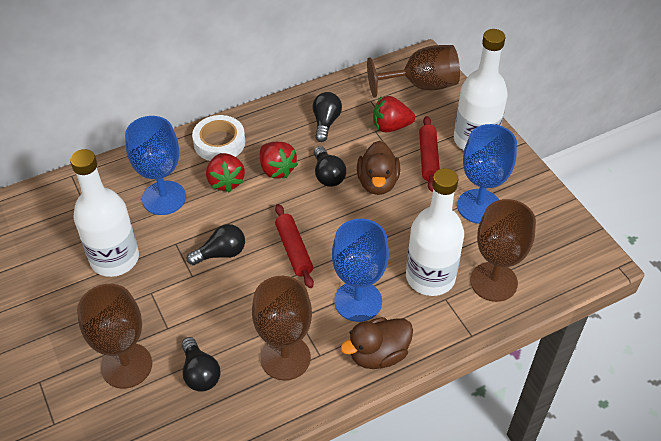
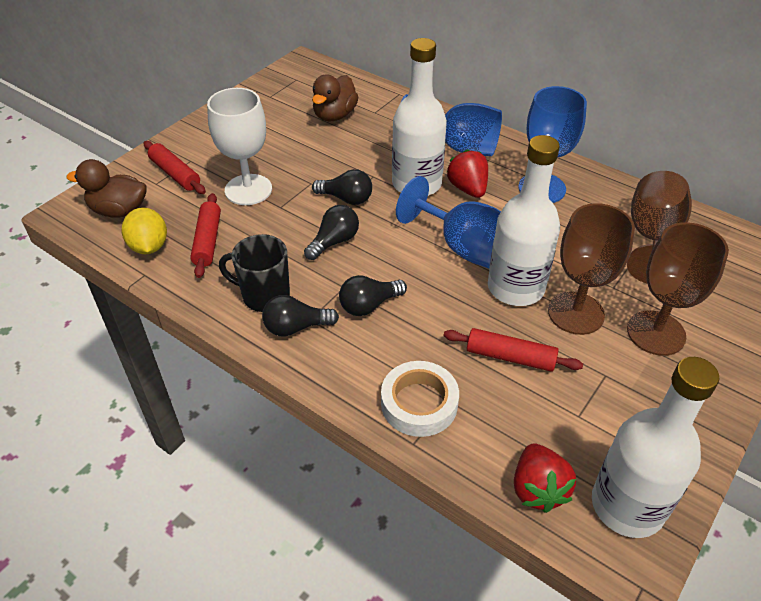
black mug: none = 0 -> [219,234,290,312] = 1
brown goblet: [77,284,152,389] [252,276,312,380] [367,45,460,98] [470,199,536,302] = 4 -> [548,203,635,335] [627,171,692,283] [627,222,729,356] = 3
red rolling pin: [275,204,314,288] [419,116,440,192] = 2 -> [144,141,206,194] [190,193,221,278] [444,328,583,372] = 3
red strawberry: [206,153,245,192] [260,142,298,179] [373,96,415,132] = 3 -> [446,149,488,198] [514,444,576,513] = 2
white goblet: none = 0 -> [207,88,272,205] = 1
yellow lemon: none = 0 -> [122,207,167,254] = 1

